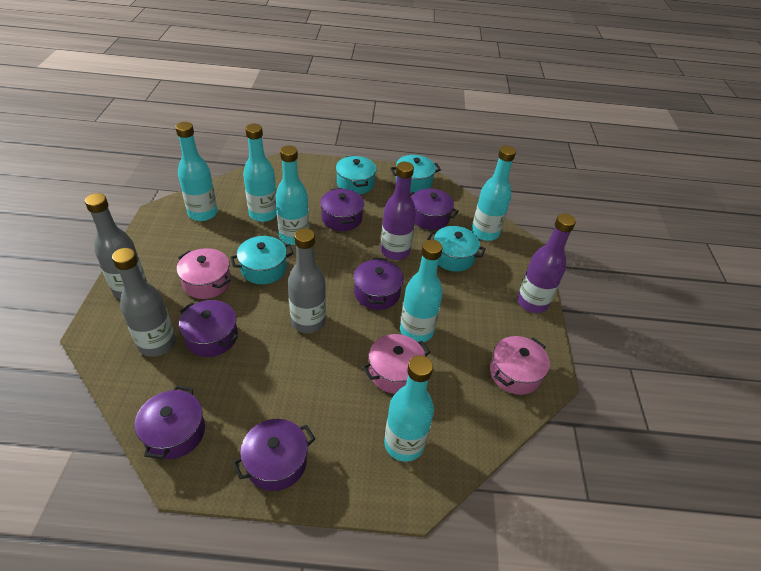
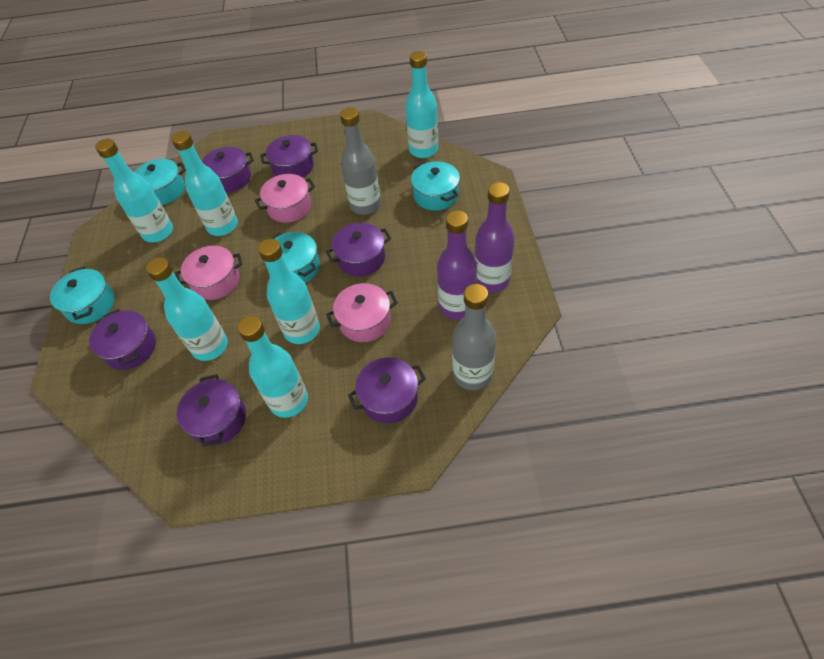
grey bottle: [85,193,147,299] [112,248,176,357] [288,228,326,333] = 3 -> [340,107,381,215] [452,284,496,390] = 2

